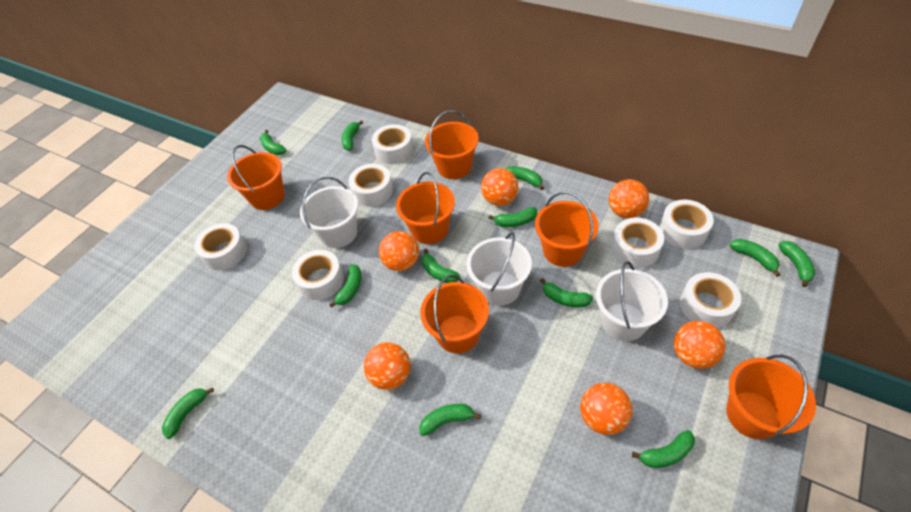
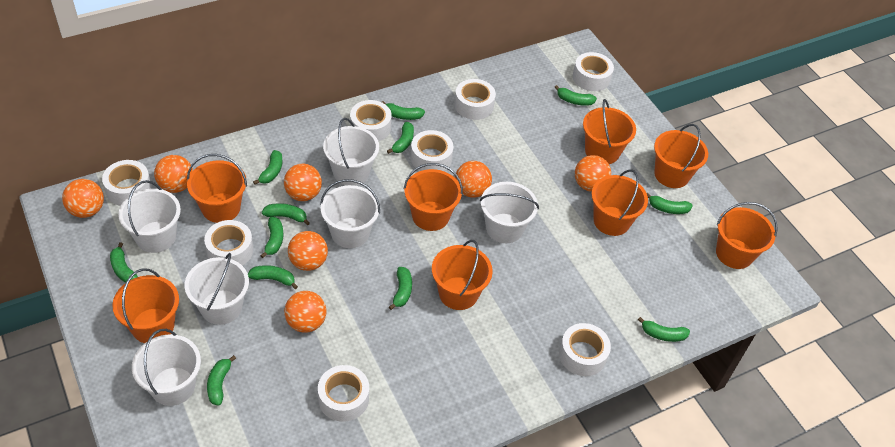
orange ball: [364,342,410,390] [379,231,419,271] [481,168,518,206] [580,383,633,435] [609,179,649,218] [674,321,725,369] = 6 -> [62,179,104,218] [154,155,193,193] [284,164,322,201] [284,291,326,333] [288,231,328,271] [455,161,492,198] [575,155,611,192] = 7
orange bucket: [227,145,285,210] [396,172,455,244] [420,275,489,354] [425,110,479,179] [535,191,599,267] [726,355,816,439] = 6 -> [112,268,179,343] [187,154,247,223] [404,163,463,231] [432,240,493,310] [583,99,636,164] [591,169,648,236] [654,124,708,188] [716,202,778,269] = 8
white bucket: [300,177,358,248] [466,232,532,306] [596,261,668,341] = 3 -> [118,180,181,253] [132,329,201,406] [185,253,249,325] [320,179,380,248] [323,118,379,186] [480,182,539,243] = 6
white tape: [194,223,247,270] [292,250,344,300] [349,164,393,207] [372,124,413,164] [611,218,664,268] [660,199,714,249] [680,272,741,328] = 7 -> [102,160,152,206] [204,220,253,266] [318,365,369,422] [350,100,392,141] [410,130,454,171] [454,79,496,120] [559,323,611,376] [573,52,614,91] = 8

